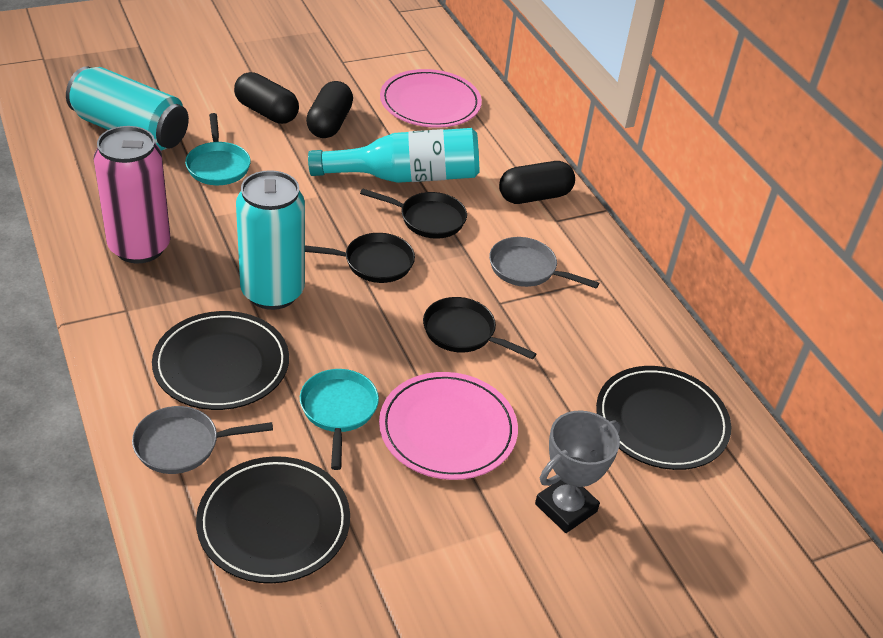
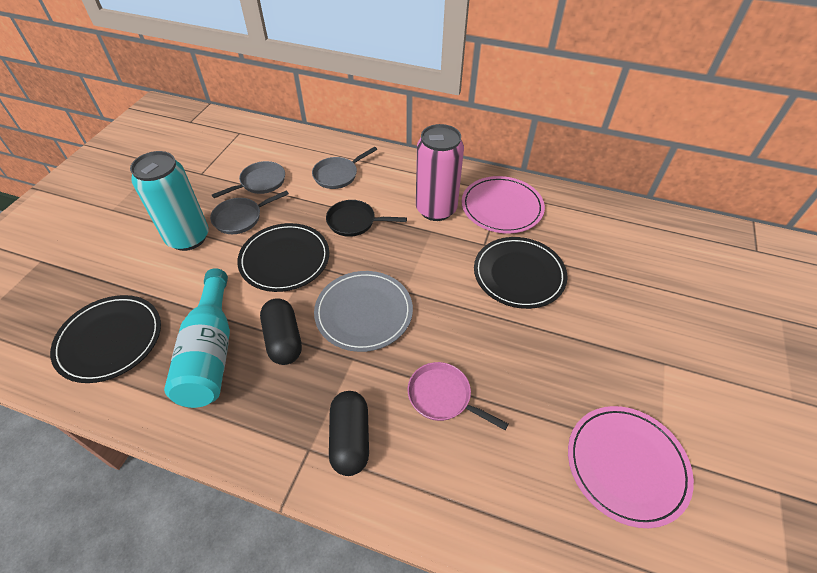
black capsule: [234,72,299,124] [306,81,353,138] [499,161,575,204] = 3 -> [260,298,302,365] [329,391,369,476] = 2
black pan: [305,233,415,283] [360,188,467,239] [423,297,536,360] = 3 -> [326,200,407,237] = 1
grey pan: [132,406,273,474] [489,237,599,289] = 2 -> [210,190,289,234] [212,161,285,198] [312,147,377,189] = 3
grey plate: none = 0 -> [314,271,413,352] = 1
grey trophy: [535,410,620,533] = 1 -> none = 0
pink pan: none = 0 -> [408,362,508,430] = 1
turquoise can: [66,67,189,151] [236,170,305,310] = 2 -> [130,151,209,251] = 1
turquoise pan: [185,113,251,185] [300,369,379,470] = 2 -> none = 0

